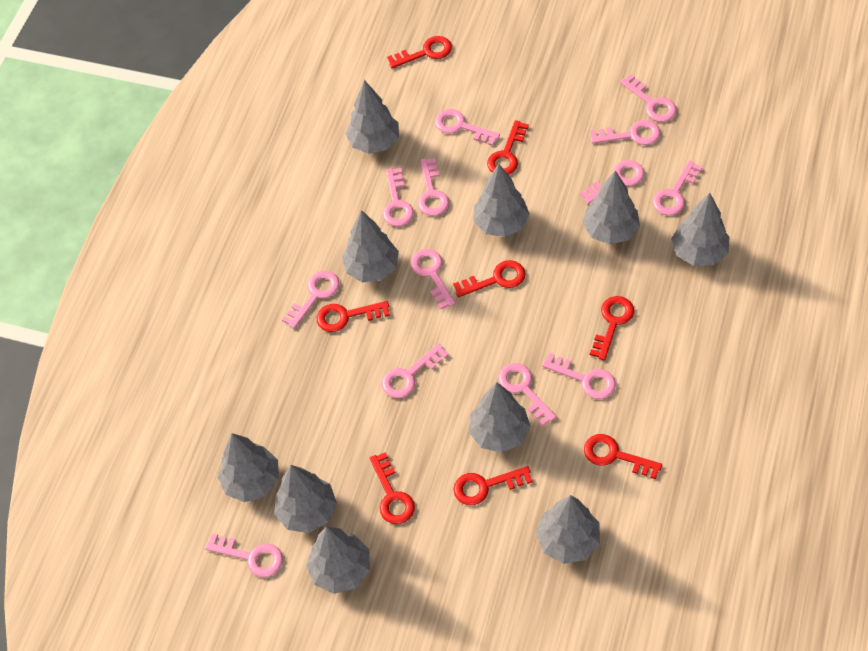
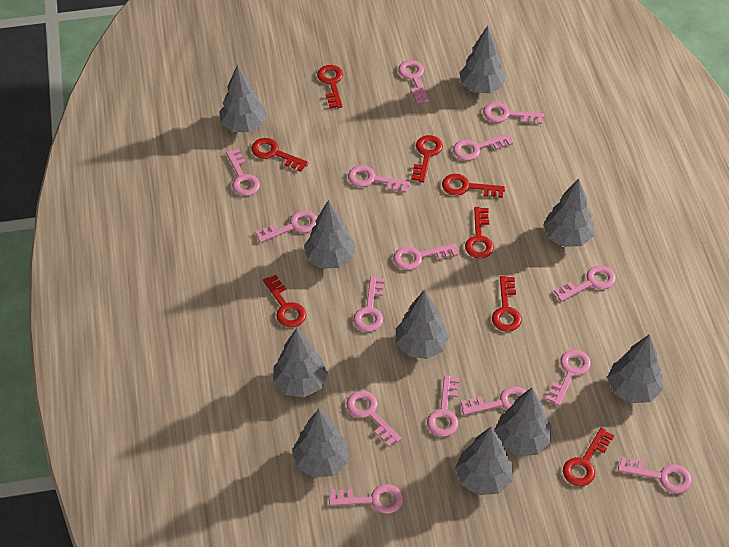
pink key: [205,533,283,577] [282,271,339,329] [382,343,449,398] [383,168,414,226] [410,249,455,309] [418,158,449,216] [435,109,500,146] [498,363,557,426] [542,353,616,399] [580,160,644,204] [591,120,660,145] [620,74,677,122] [653,160,703,215] = 13 -> [226,149,260,196] [255,210,317,243] [329,484,403,514] [347,391,401,447] [348,165,410,193] [353,276,385,332] [393,243,458,270] [398,60,429,103] [427,375,459,437] [453,134,513,161] [461,386,526,415] [483,102,544,124] [546,349,591,406] [554,265,616,302] [618,457,692,493] = 15

